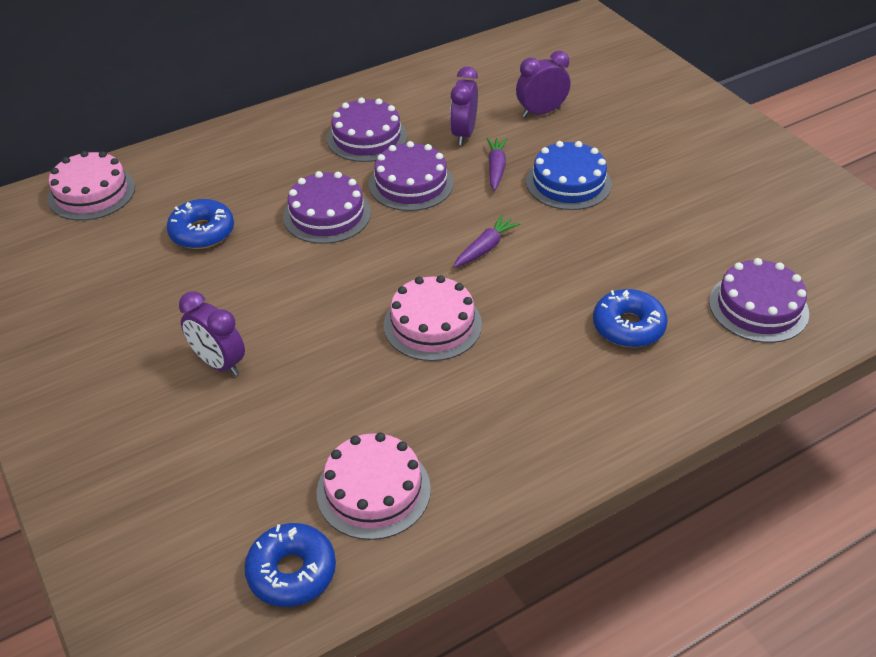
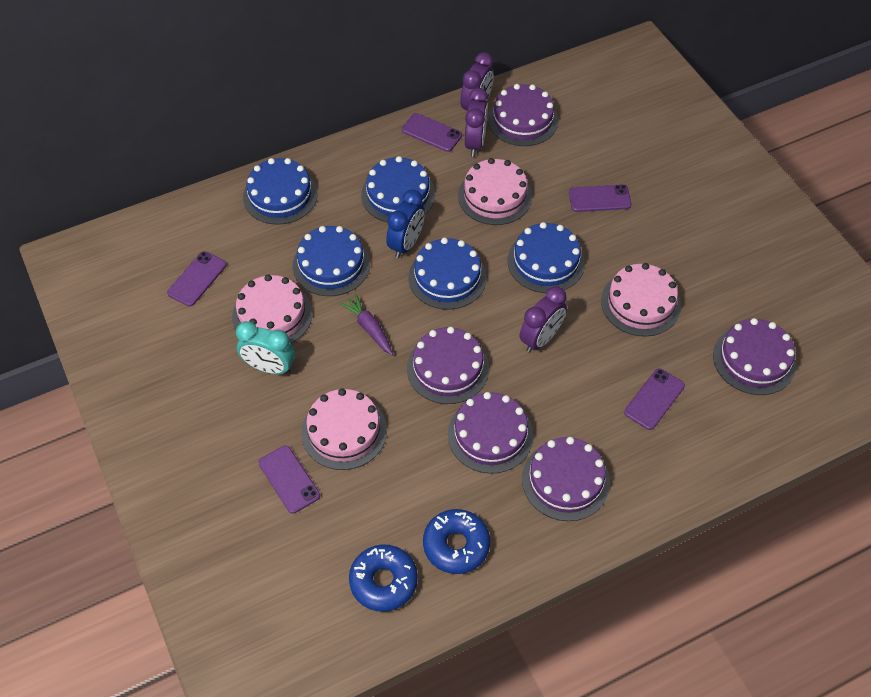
blue cake: [526,141,612,210] = 1 -> [243,158,318,225] [293,226,370,296] [361,156,435,223] [408,238,486,310] [508,222,585,293] = 5
blue clock: none = 0 -> [386,189,425,258] = 1
blue donut: [167,199,234,249] [244,523,336,607] [593,289,668,348] = 3 -> [349,544,418,612] [423,509,490,574] = 2
pink cake: [47,151,135,221] [317,432,431,540] [384,275,482,361] = 3 -> [232,274,312,343] [301,388,387,470] [458,158,532,225] [601,263,681,337] = 4
purple cake: [283,171,371,244] [327,98,407,162] [369,141,454,211] [709,258,809,343] = 4 -> [407,327,489,404] [448,392,533,474] [488,84,558,146] [522,437,610,521] [713,318,796,395] = 5
purple carrot: [453,214,520,268] [486,138,507,191] = 2 -> [339,294,393,355] = 1
purple phone: none = 0 -> [167,251,227,306] [258,445,320,514] [402,113,462,152] [569,184,631,212] [624,368,685,430] = 5
turquoise clock: none = 0 -> [236,321,295,374] = 1

